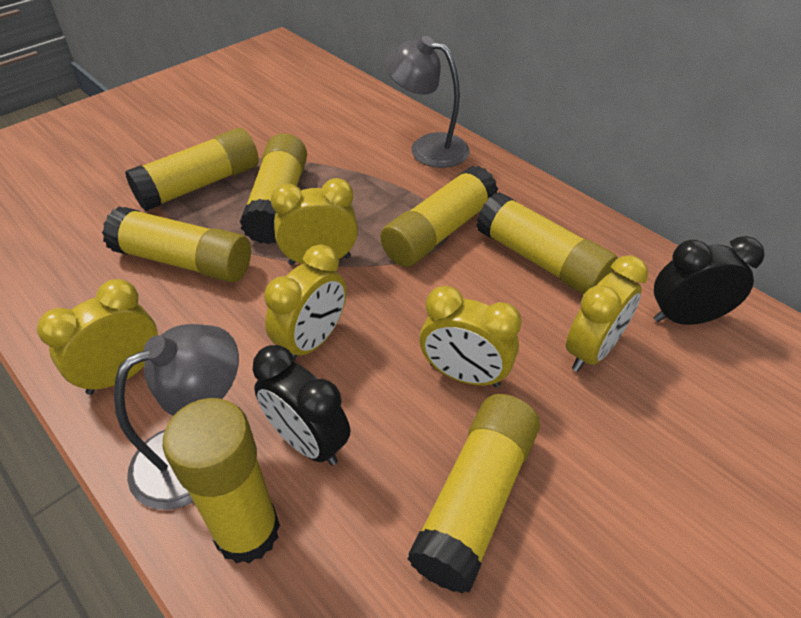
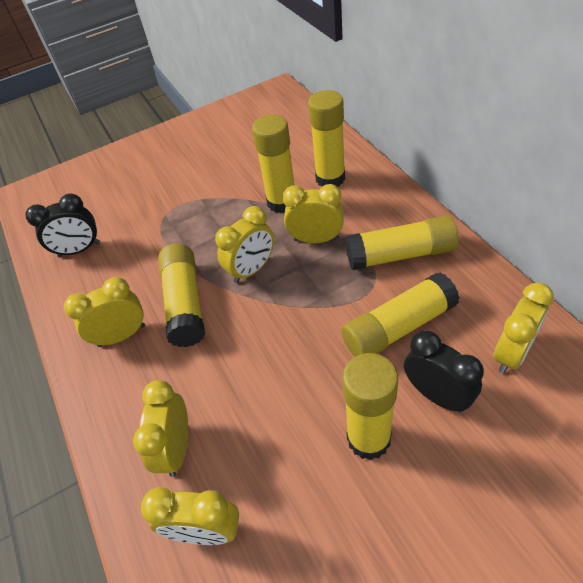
grey lamp: [114,324,239,510] [385,36,470,168] = 2 -> none = 0
yellow clock: [37,279,158,395] [264,244,346,362] [271,178,358,265] [420,286,522,387] [566,255,648,372] = 5 -> [64,277,145,347] [133,380,188,477] [141,487,239,545] [215,206,274,283] [283,184,344,243] [493,283,554,374] = 6
yellow glue stick: [102,207,251,282] [125,128,259,211] [163,398,280,564] [240,133,307,244] [380,166,498,267] [407,394,540,594] [476,192,618,295] = 7 -> [158,243,205,347] [252,115,294,213] [308,90,345,187] [341,272,459,357] [342,353,398,460] [345,215,458,270] = 6

